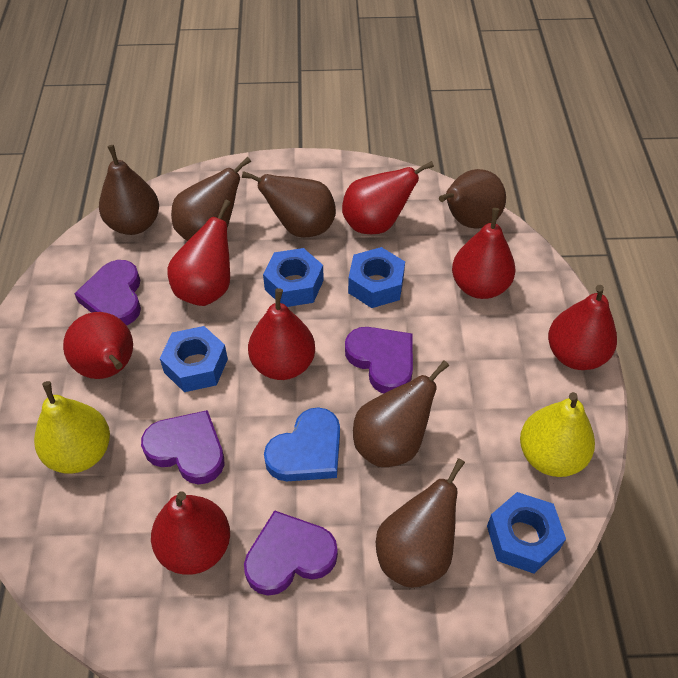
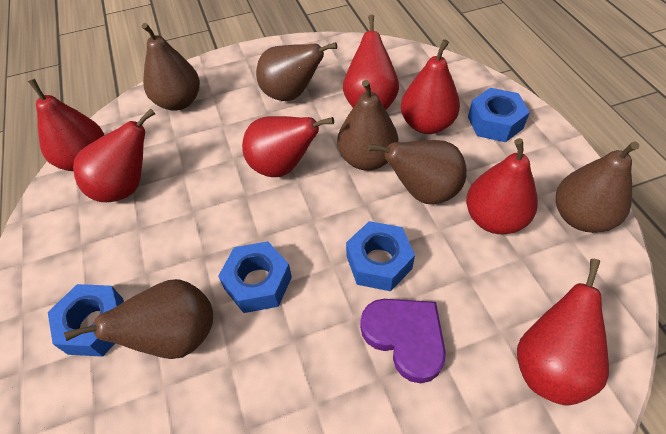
blue heart: [264,407,340,481] = 1 -> none = 0
purple heart: [74,260,141,325] [141,410,225,484] [244,510,338,596] [345,327,413,394] = 4 -> [360,299,446,383] = 1
yellow pear: [34,381,110,474] [520,392,595,477] = 2 -> none = 0

